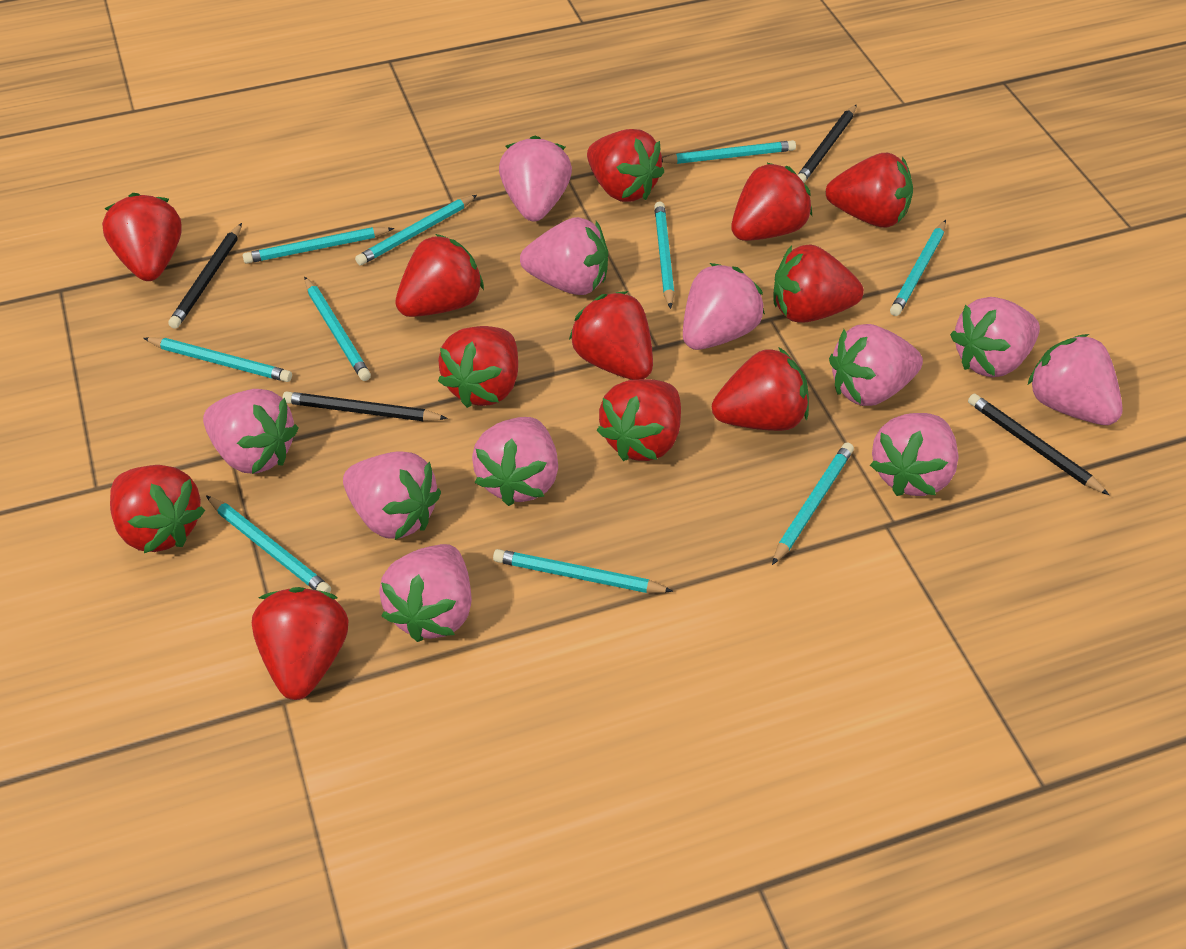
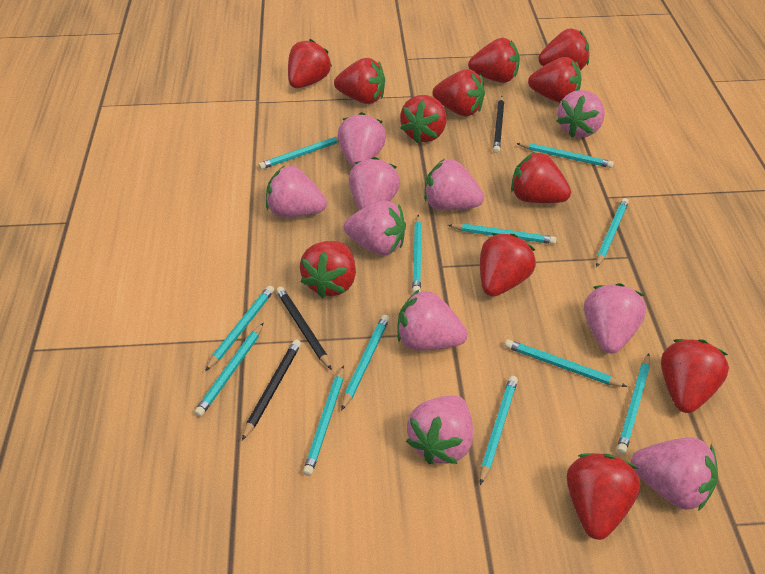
black pencil: [168,223,242,329] [282,392,447,421] [798,104,857,183] [968,394,1109,495] = 4 -> [242,339,301,440] [276,287,332,370] [493,96,504,153] = 3
pink strawberry: [203,389,299,474] [343,451,441,540] [379,544,472,642] [472,417,558,506] [499,135,572,222] [520,217,608,295] [683,263,765,350] [829,324,923,406] [870,413,959,496] [950,297,1040,377] [1028,334,1123,425] = 11 -> [266,166,327,217] [338,112,386,167] [344,200,406,255] [349,157,400,210] [397,290,468,350] [406,396,473,464] [424,159,484,210] [557,90,605,138] [584,283,646,354] [631,438,718,511] = 10
turquoise pencil: [143,337,292,382] [206,495,331,593] [243,227,394,264] [304,277,371,381] [355,195,477,266] [493,549,673,593] [654,202,675,309] [662,140,796,164] [772,442,854,565] [890,220,946,316] = 10 -> [194,323,263,417] [205,286,274,371] [258,137,339,170] [303,365,344,476] [341,315,389,411] [412,215,422,294] [448,224,557,244] [480,376,518,485] [505,340,627,387] [516,143,614,168] [596,198,629,267] [617,354,650,454] = 12

